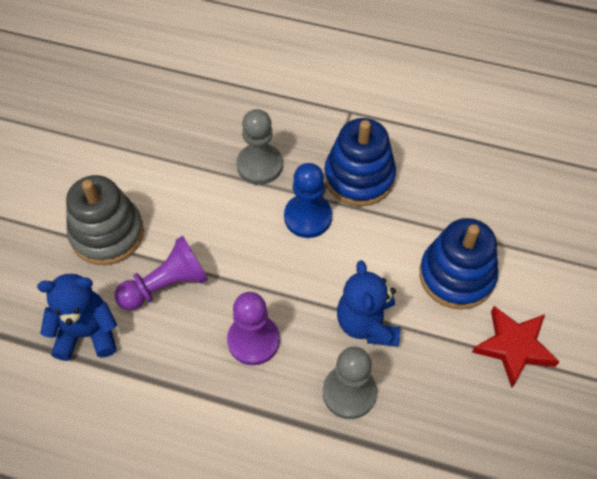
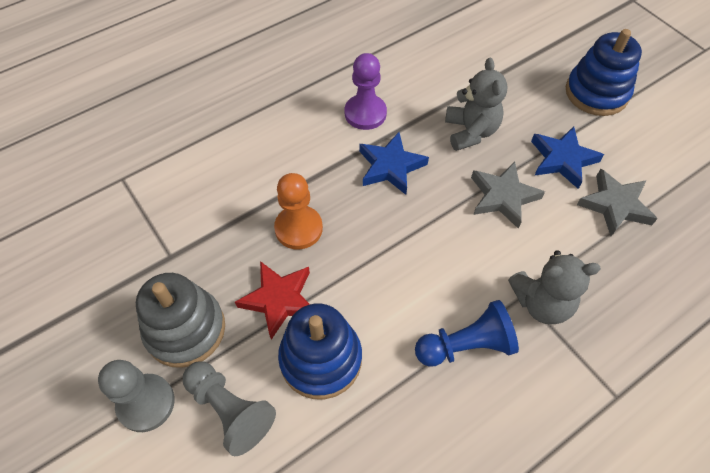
blue star: none = 0 -> [359,132,429,195] [531,126,604,189] = 2
blue teddy bear: [37,274,117,361] [337,260,400,347] = 2 -> none = 0
grey star: none = 0 -> [471,161,545,229] [577,169,658,236] = 2
grey teddy bear: none = 0 -> [445,58,508,151] [508,250,601,324] = 2
orange pawn: none = 0 -> [274,173,323,250] = 1
purple pawn: [115,236,208,310] [227,292,280,365] = 2 -> [345,53,387,130] = 1

